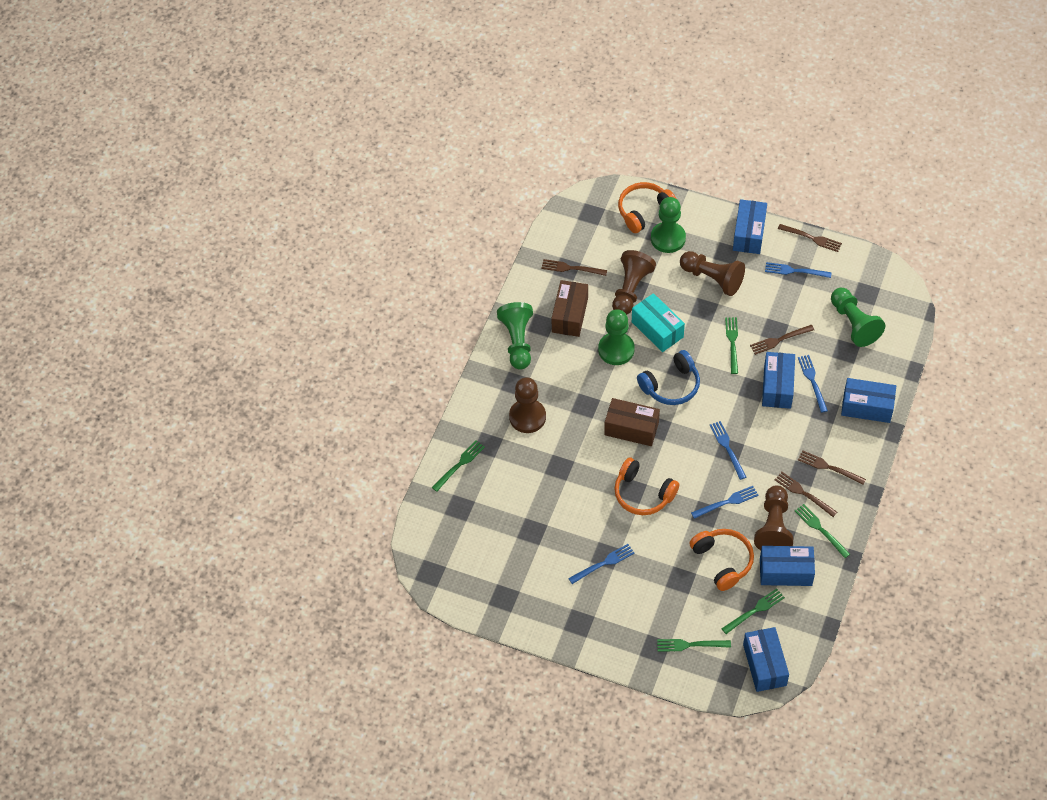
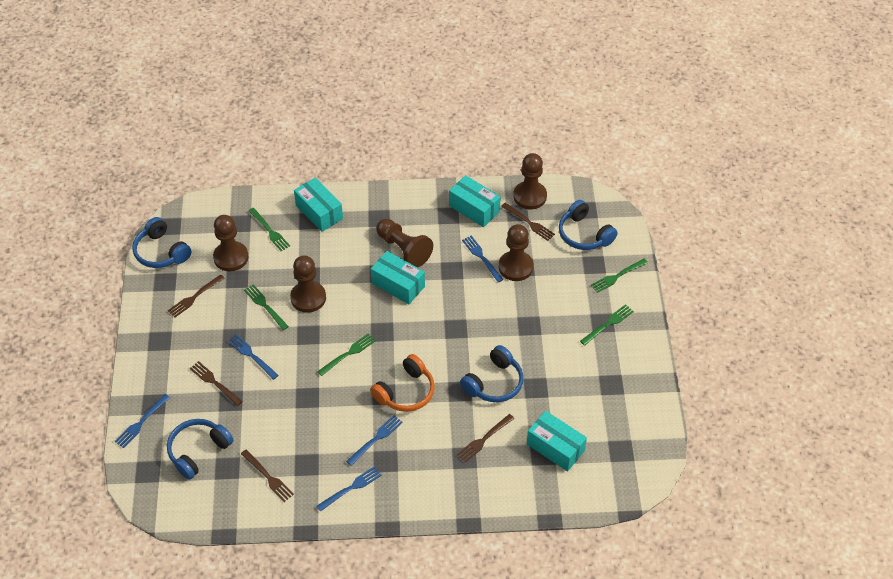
blue box: [733,199,767,254] [743,627,789,692] [760,546,815,586] [762,352,795,409] [841,378,896,423] = 5 -> none = 0
blue headphones: [637,350,700,405] = 1 -> [132,217,191,268] [167,419,234,480] [460,345,524,402] [559,200,618,250] = 4
brown box: [551,280,588,337] [604,398,660,446] = 2 -> none = 0
brown pawn: [509,377,546,433] [612,250,656,315] [680,251,745,296] [754,486,793,550] = 4 -> [213,215,248,271] [290,255,326,313] [376,219,433,268] [499,224,533,281] [513,153,547,209] = 5
green pawn: [497,302,533,370] [598,309,635,365] [651,197,686,253] [831,288,885,347] = 4 -> none = 0
orange headphones: [614,458,679,515] [618,182,676,233] [689,529,754,591] = 3 -> [370,354,435,412] = 1
turquoise box: [632,293,685,352] = 1 -> [294,178,343,232] [371,251,425,304] [449,175,501,227] [527,411,587,472] = 4

